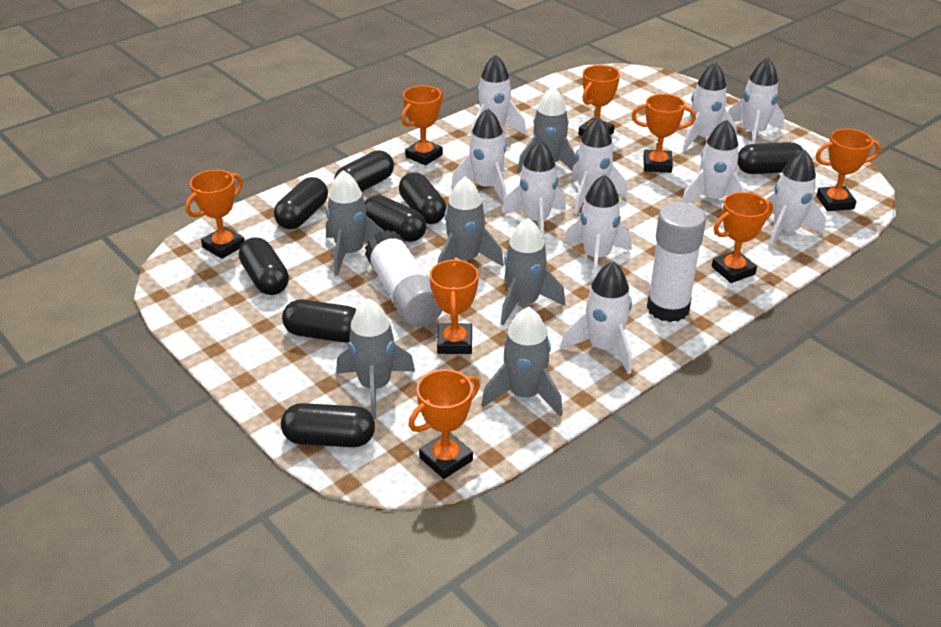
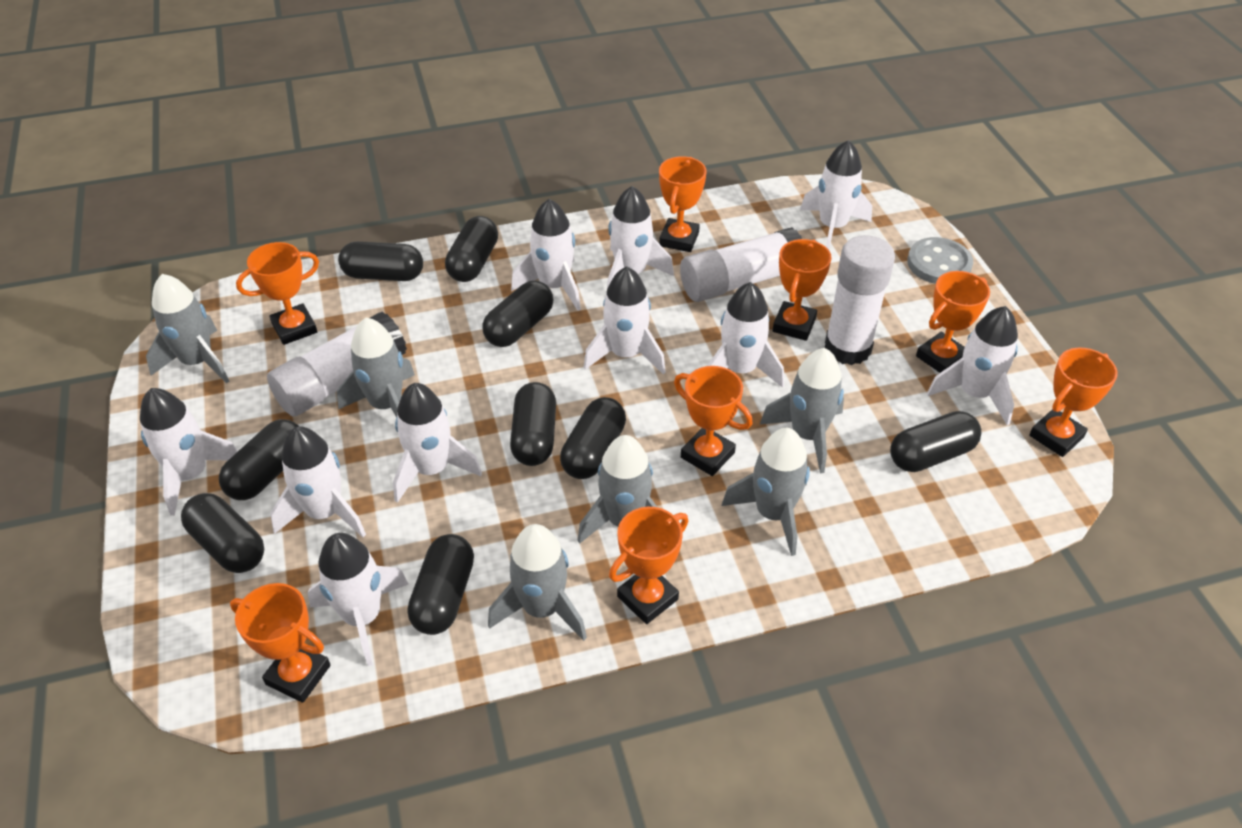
black capsule: [239,237,289,295] [274,177,328,229] [281,403,375,447] [282,300,357,343] [334,150,394,191] [364,195,426,242] [399,172,446,224] [738,142,804,174] = 8 -> [181,493,264,573] [219,419,298,500] [338,241,423,281] [408,534,474,635] [445,216,498,282] [482,281,553,347] [510,382,556,466] [560,397,626,479] [890,411,982,472] = 9
grey button: none = 0 -> [907,237,973,284] = 1
white glue stick: [365,230,443,327] [647,202,706,322] = 2 -> [267,311,407,417] [680,227,802,302] [825,235,895,365] = 3

